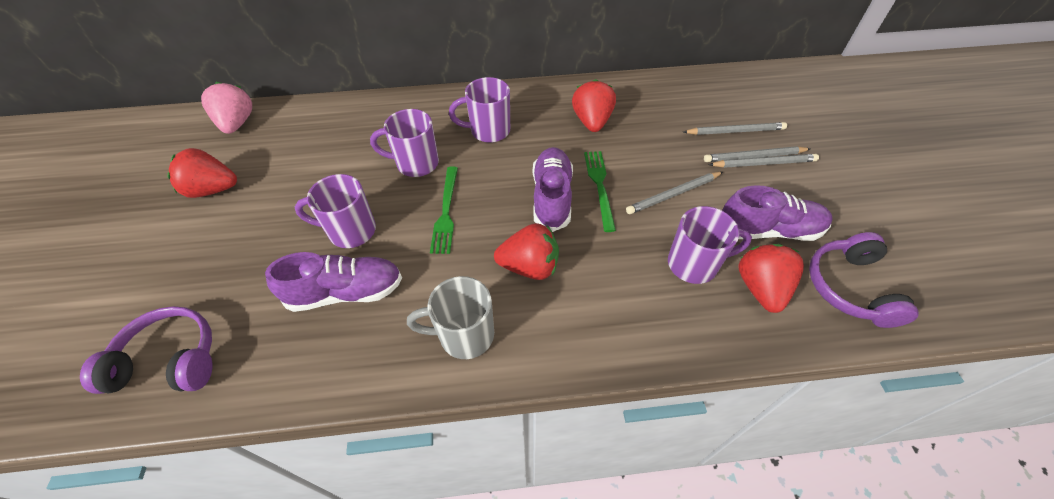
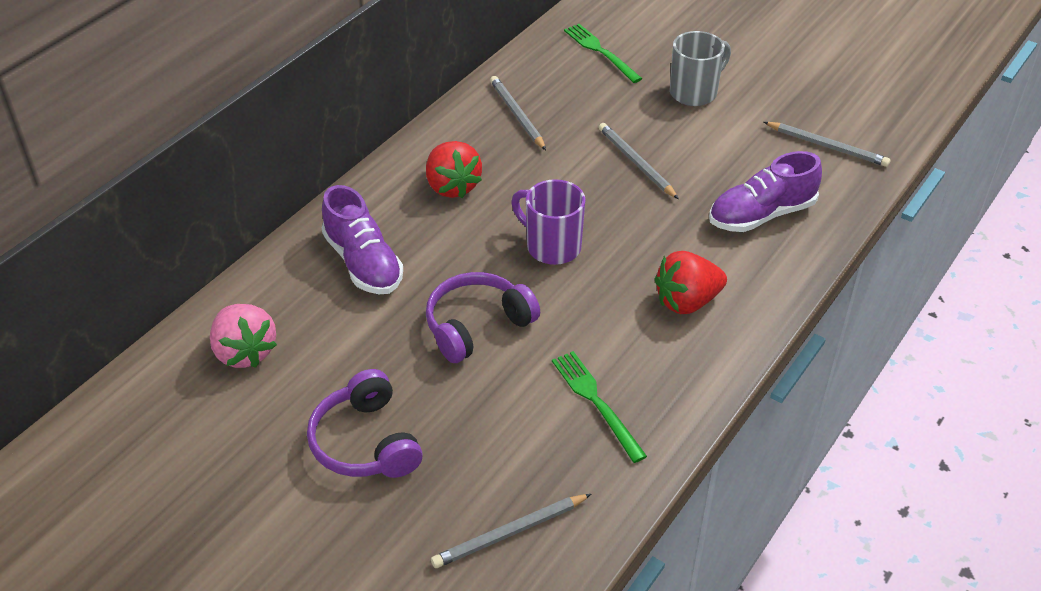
purple mug: [295,174,376,248] [370,109,439,177] [449,77,510,143] [668,206,752,284] = 4 -> [511,179,586,265] = 1
purple shoe: [265,252,402,312] [533,147,573,232] [722,185,833,241] = 3 -> [322,185,403,294] [709,151,822,232] = 2
red strawberry: [167,148,237,198] [494,223,559,280] [572,79,616,132] [738,244,804,313] = 4 -> [426,141,482,198] [655,251,727,314] = 2

